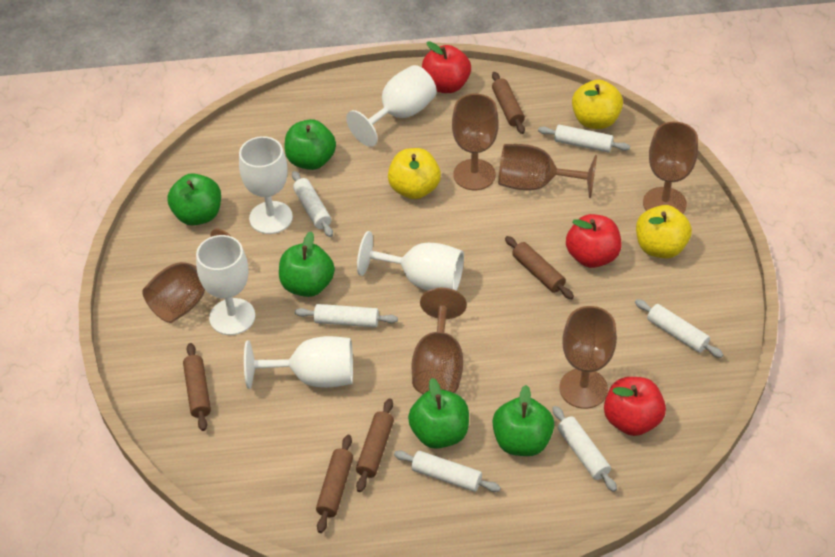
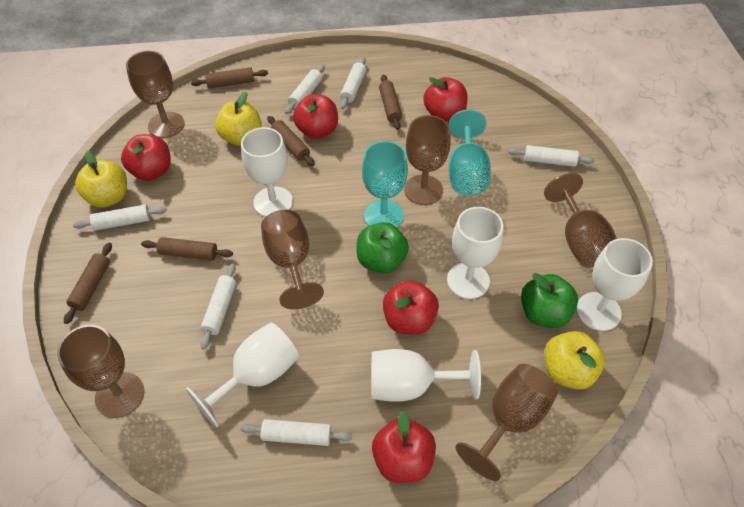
green apple: [167,173,221,226] [279,232,335,297] [284,119,336,170] [408,378,469,449] [492,385,554,456] = 5 -> [356,222,409,273] [521,273,578,328] = 2
red apple: [422,41,471,93] [566,214,621,268] [604,377,666,436] = 3 -> [121,134,171,181] [293,94,338,139] [372,411,436,483] [383,280,439,335] [423,77,467,121] = 5
turquoise goblet: none = 0 -> [362,141,408,228] [449,110,491,196] = 2

